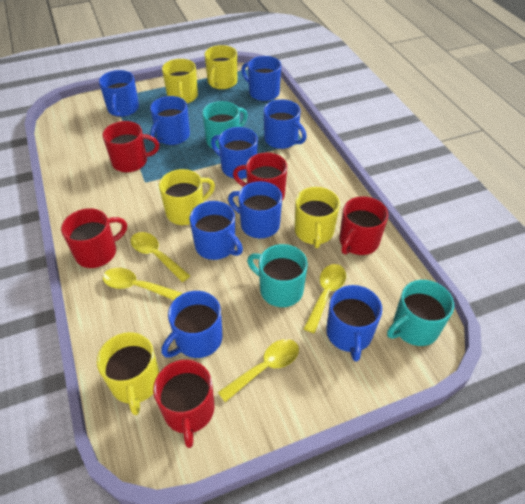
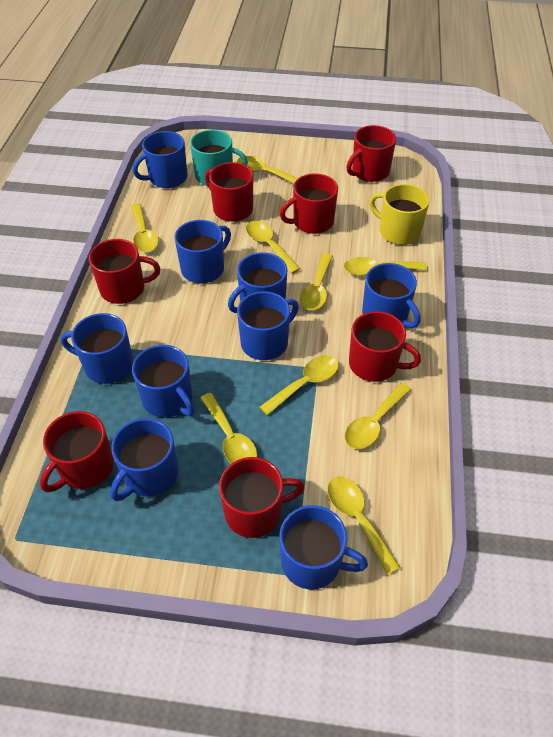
red mug: [61,208,127,268] [102,121,159,172] [153,360,214,448] [233,153,287,200] [339,196,388,255] = 5 -> [40,411,114,492] [89,239,160,304] [205,162,253,222] [219,457,305,538] [280,173,338,234] [346,125,396,182] [349,311,421,382] = 7
turquoise mug: [202,101,248,149] [247,244,308,307] [387,280,454,346] = 3 -> [190,130,248,186] = 1
yellow mug: [97,332,159,415] [159,169,215,225] [162,59,198,103] [204,45,237,89] [295,187,340,248] = 5 -> [369,184,430,245] = 1
yellow spoon: [103,268,182,300] [131,232,190,282] [218,339,299,402] [303,264,346,333] = 4 -> [131,203,159,252] [200,393,257,463] [237,156,298,184] [246,221,300,273] [259,355,339,416] [300,253,333,310] [327,476,401,575] [344,257,427,276] [345,383,411,449] = 9

